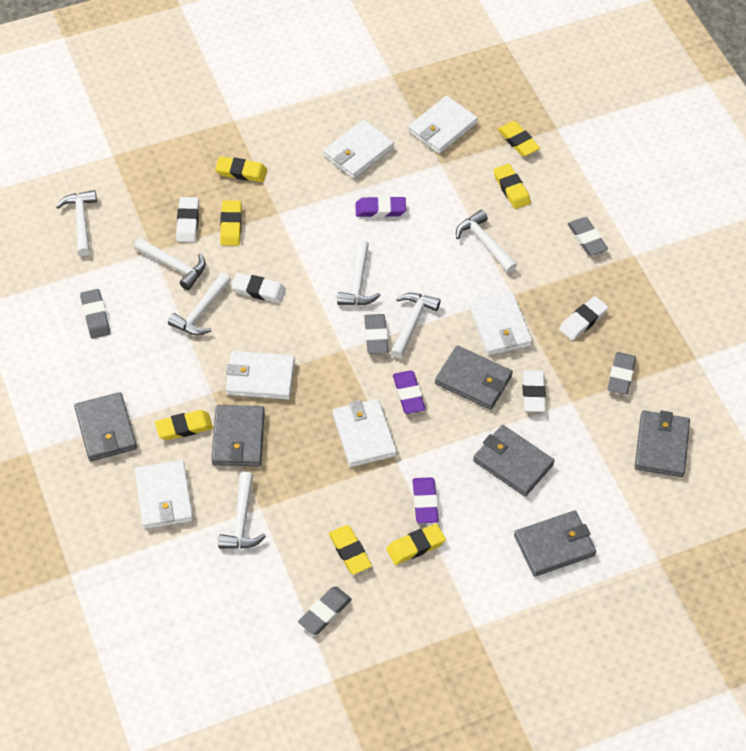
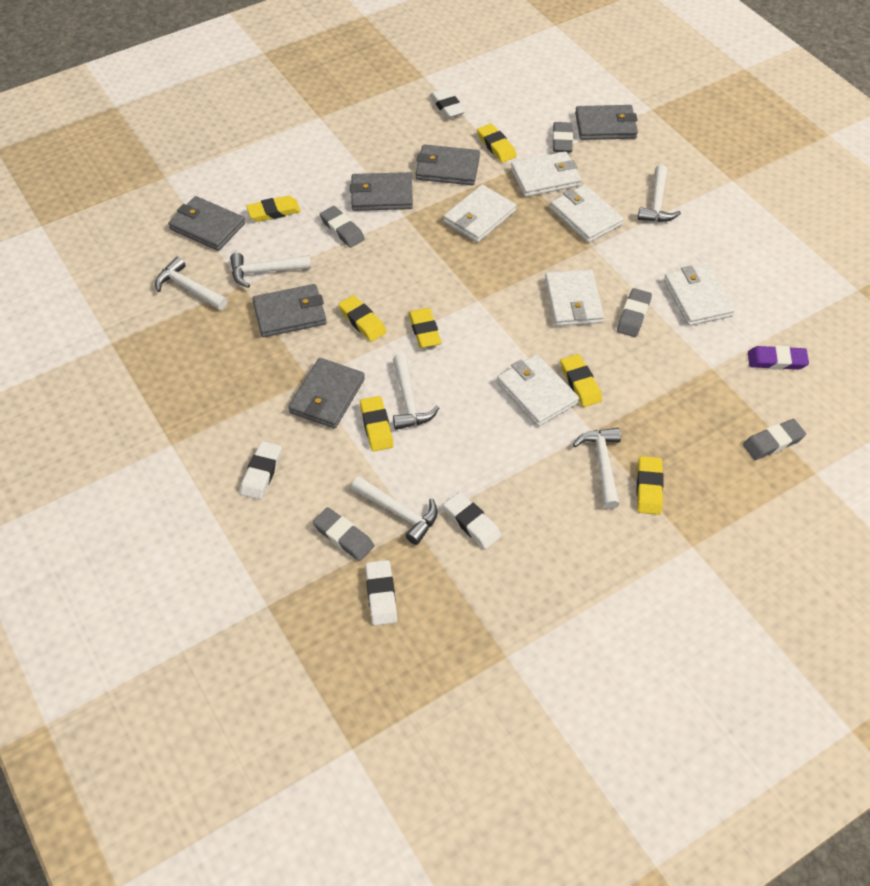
purple eraser: [355,196,406,218] [393,370,426,414] [413,477,439,523] = 3 -> [748,346,809,370] = 1
white hammer: [56,190,97,256] [134,238,206,290] [168,273,231,336] [218,472,266,549] [337,240,381,305] [391,293,441,359] [456,210,517,273] = 7 -> [155,257,228,310] [230,253,311,288] [351,476,438,545] [393,354,439,430] [573,428,621,509] [638,165,681,222] = 6

